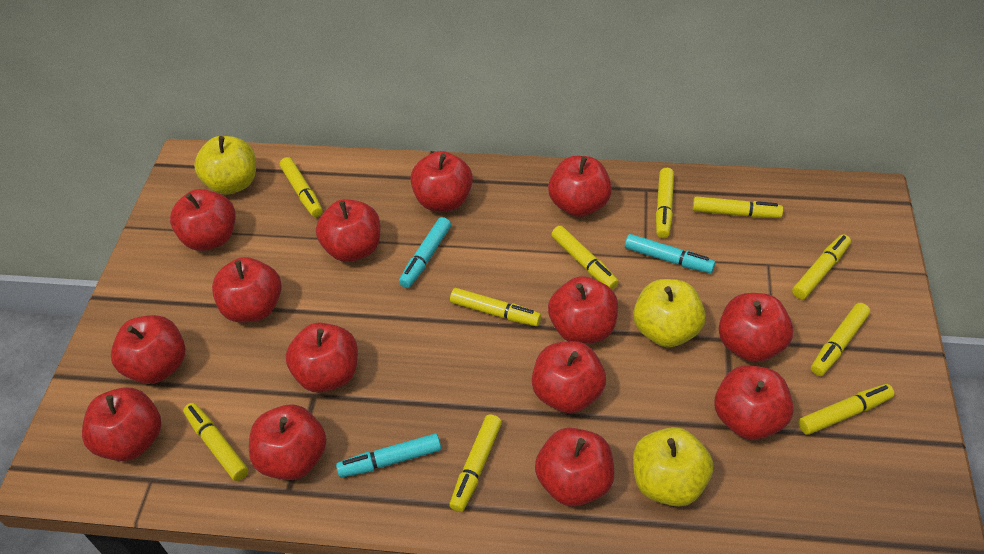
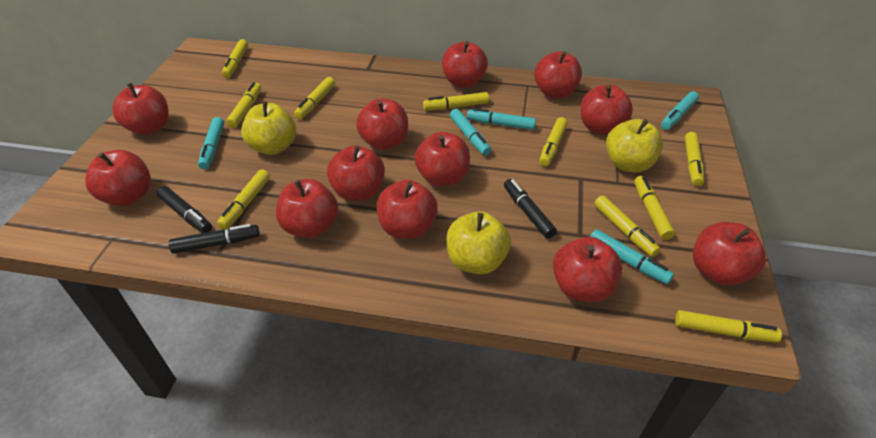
black marker: none = 0 -> [156,186,212,233] [169,224,260,254] [504,179,557,238] = 3
red apple: [82,388,161,461] [111,315,186,384] [170,189,236,251] [212,257,281,322] [249,405,326,480] [286,323,358,393] [316,199,380,262] [410,151,473,211] [532,341,606,413] [535,428,614,507] [548,156,612,217] [548,276,618,344] [714,365,794,440] [719,293,793,362] = 14 -> [85,150,151,206] [112,83,169,135] [276,179,338,238] [327,145,385,201] [356,98,408,150] [377,180,438,239] [415,132,470,187] [442,41,488,88] [534,51,582,98] [553,237,622,302] [581,85,633,135] [693,222,766,286] = 12
turquoise marker: [336,433,441,478] [399,217,451,288] [625,234,715,273] = 3 -> [198,117,224,170] [450,109,491,156] [467,108,536,130] [590,229,674,284] [661,91,699,130] = 5

